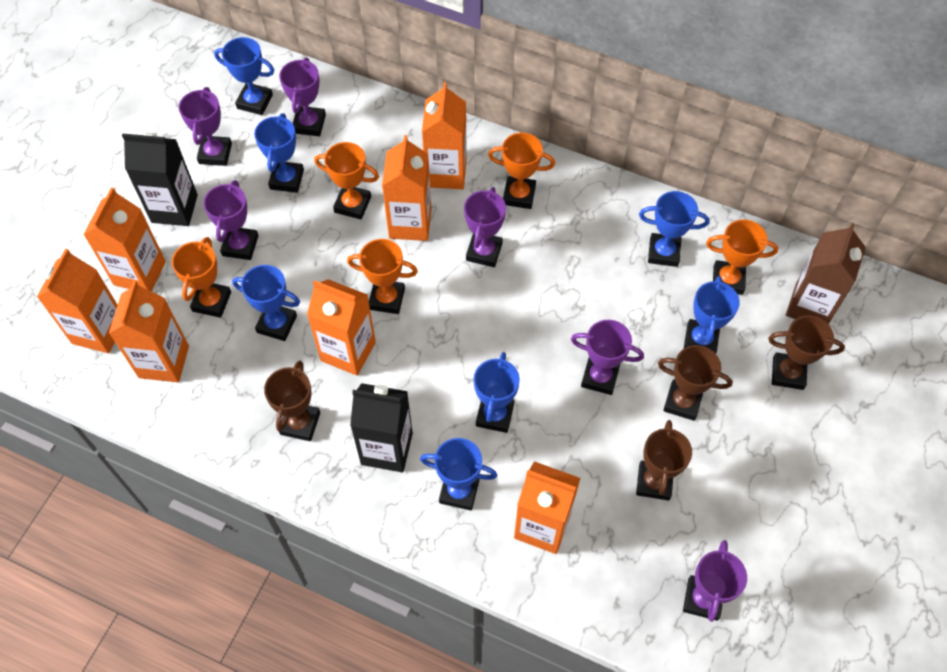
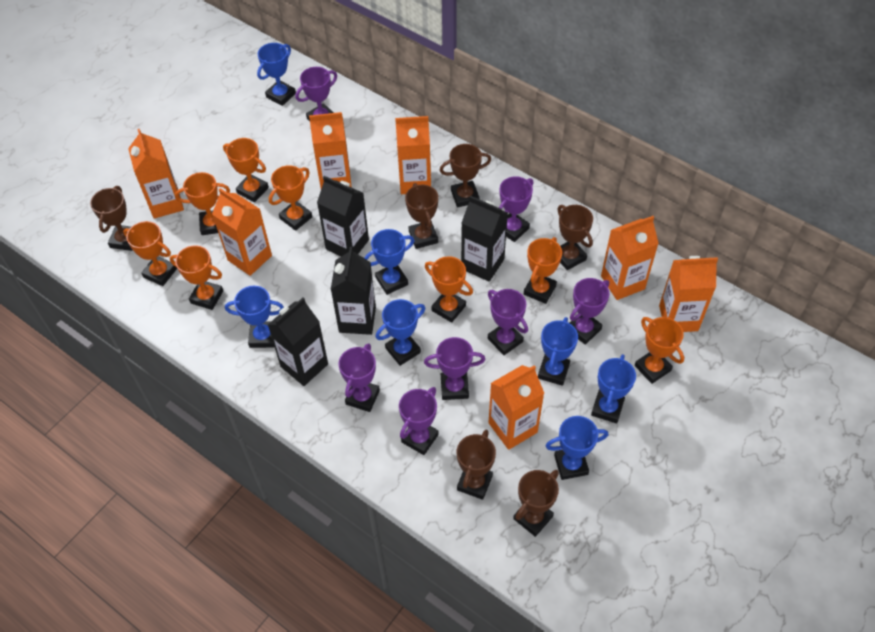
black carton: [122,133,198,226] [350,383,413,472] = 2 -> [268,298,328,386] [317,176,369,256] [331,247,376,335] [461,196,508,282] = 4
brown carton: [786,223,866,324] = 1 -> none = 0
brown trophy: [264,361,320,441] [636,420,692,500] [658,345,733,421] [768,315,845,390] = 4 -> [90,186,133,251] [405,183,438,249] [440,144,491,207] [456,430,496,500] [513,470,559,537] [557,205,593,270] = 6
orange trophy: [172,237,231,318] [314,142,379,219] [347,239,418,314] [488,133,555,209] [706,219,778,295] = 5 -> [123,221,177,286] [170,245,223,310] [175,172,230,235] [223,138,269,202] [269,165,312,231] [425,256,473,323] [524,237,562,304] [635,317,684,384] = 8
purple trophy: [179,87,232,166] [203,180,259,260] [279,58,326,136] [464,187,506,267] [571,320,644,395] [683,540,747,622] = 6 -> [296,67,337,121] [338,343,380,412] [399,387,439,455] [424,337,485,400] [488,289,528,355] [499,176,533,242] [570,278,609,345] = 7

